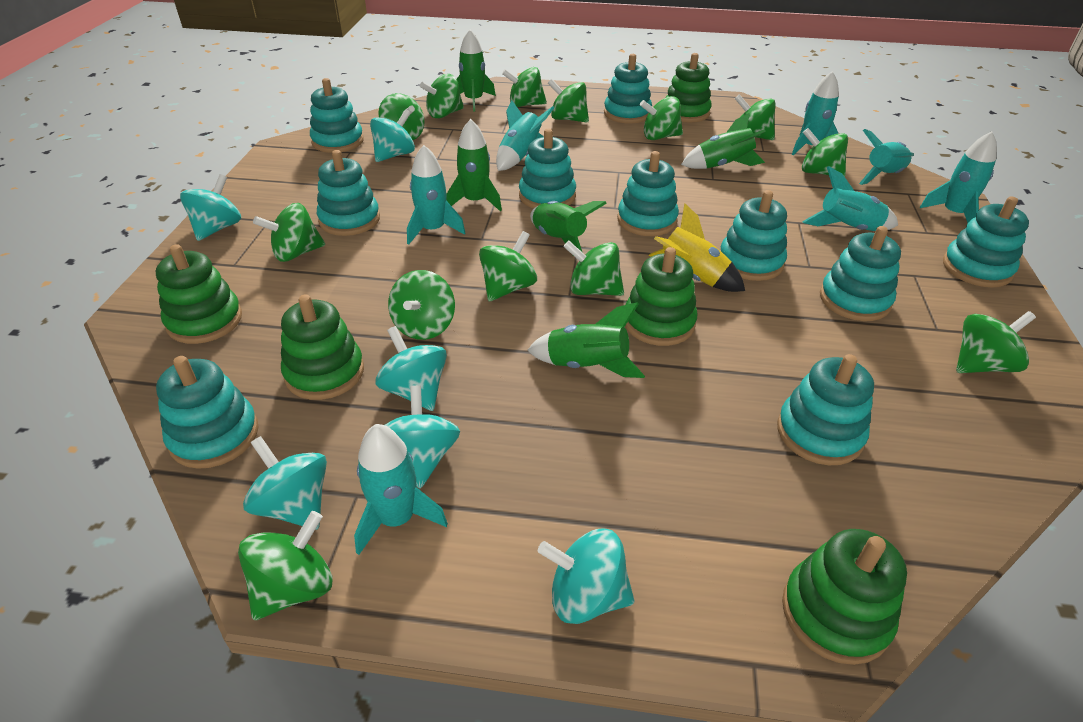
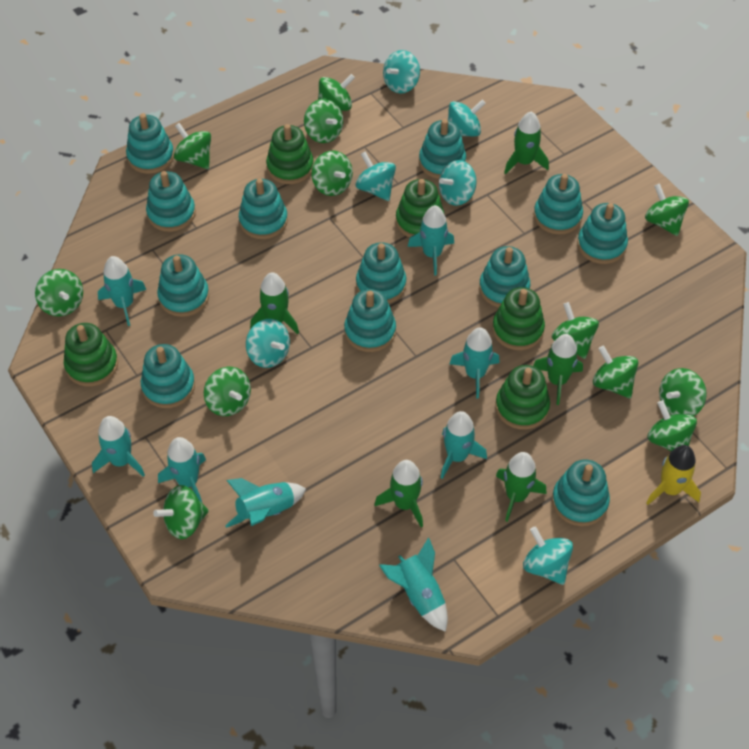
green spinning top: [238,511,333,620] [253,203,325,262] [379,93,425,140] [388,270,455,340] [420,74,464,118] [479,231,537,301] [502,67,547,107] [548,79,589,123] [563,240,624,296] [640,96,683,140] [735,94,776,140] [802,128,848,177] [956,311,1036,373] = 13 -> [35,269,83,317] [153,485,209,539] [174,123,211,169] [204,367,251,416] [304,99,343,143] [311,150,353,196] [318,74,355,111] [552,302,599,359] [593,345,638,398] [645,183,689,236] [648,400,697,451] [659,368,707,416] = 12
turquoise rocket: [354,424,448,555] [407,145,465,244] [496,101,554,171] [792,71,839,155] [802,166,898,231] [859,129,914,185] [920,131,997,223] = 7 -> [92,416,145,477] [98,256,146,326] [158,437,206,502] [225,478,306,528] [379,538,448,632] [408,205,454,276] [441,411,487,479] [450,327,500,398] = 8
turquoise stacking toy: [156,356,258,469] [310,78,364,153] [317,150,380,236] [519,129,576,208] [604,54,652,124] [617,151,679,236] [720,190,787,281] [777,354,874,465] [820,226,901,321] [943,197,1029,287] = 10 -> [126,114,174,174] [141,344,195,408] [146,171,196,232] [157,254,209,317] [239,179,288,239] [344,289,396,352] [356,242,406,304] [419,119,466,179] [479,246,530,308] [534,174,583,235] [552,460,610,526] [577,203,628,264] = 12

